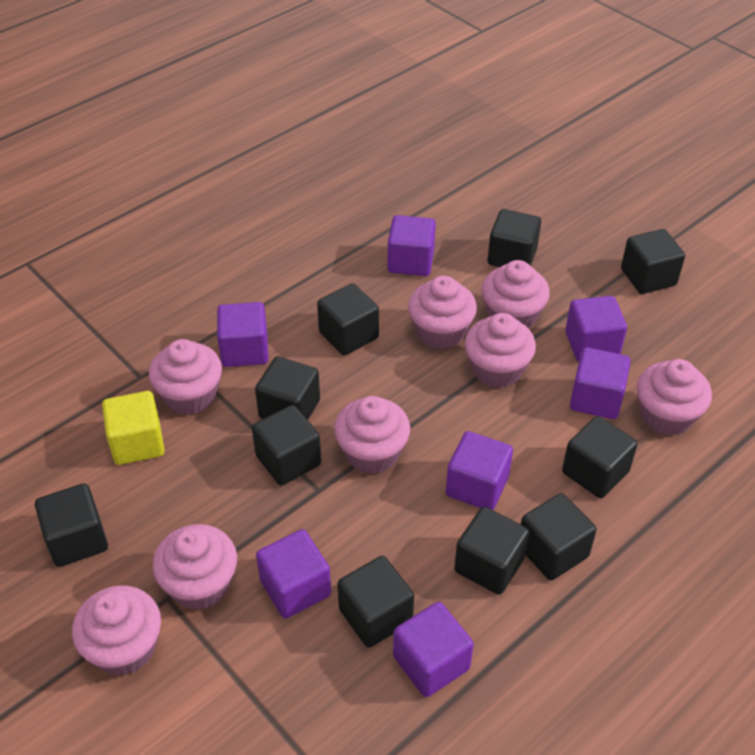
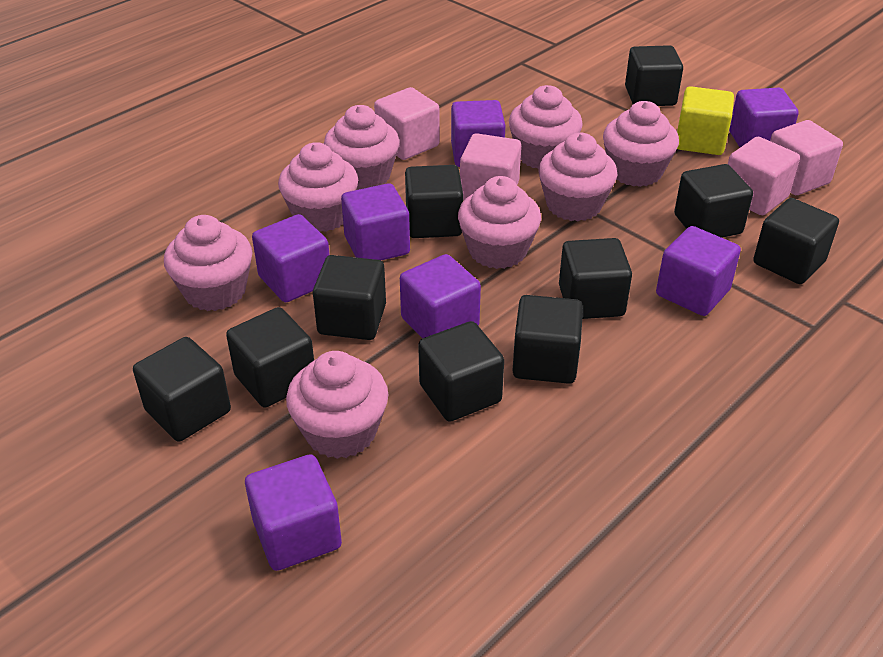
pink cube: none = 0 -> [374,87,440,160] [460,133,521,201] [728,137,800,215] [770,120,843,195] = 4

